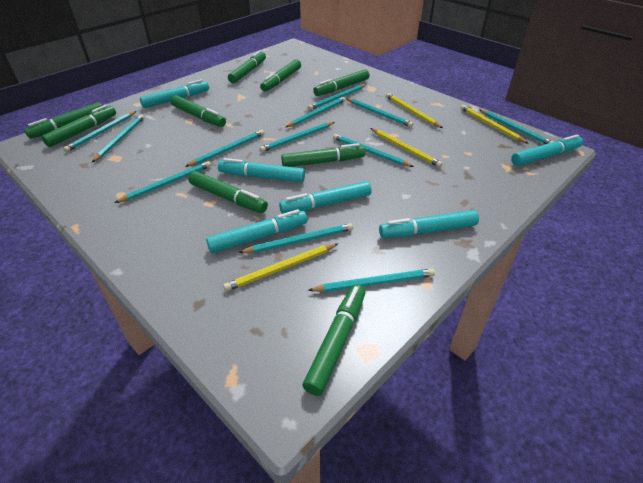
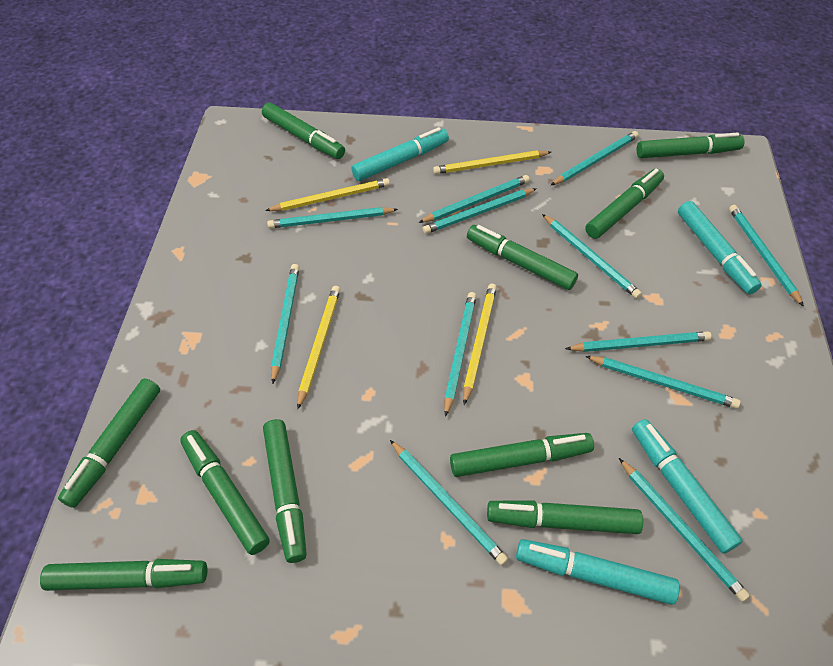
green marker: [24,102,102,139] [42,104,116,147] [171,95,226,127] [188,171,268,213] [228,50,266,83] [260,59,301,92] [281,143,365,167] [303,284,365,396] [313,69,369,96] = 9 -> [40,559,208,591] [58,379,160,508] [180,430,270,555] [262,102,345,159] [263,419,307,563] [450,433,594,477] [467,225,578,290] [487,500,643,534] [585,169,664,239] [637,133,745,158] = 10
turquoise marker: [140,79,209,108] [206,209,308,253] [218,158,305,182] [279,181,371,214] [379,210,479,238] [511,134,583,166] = 6 -> [351,127,449,181] [516,539,680,605] [632,419,743,554] [678,201,762,294] = 4

